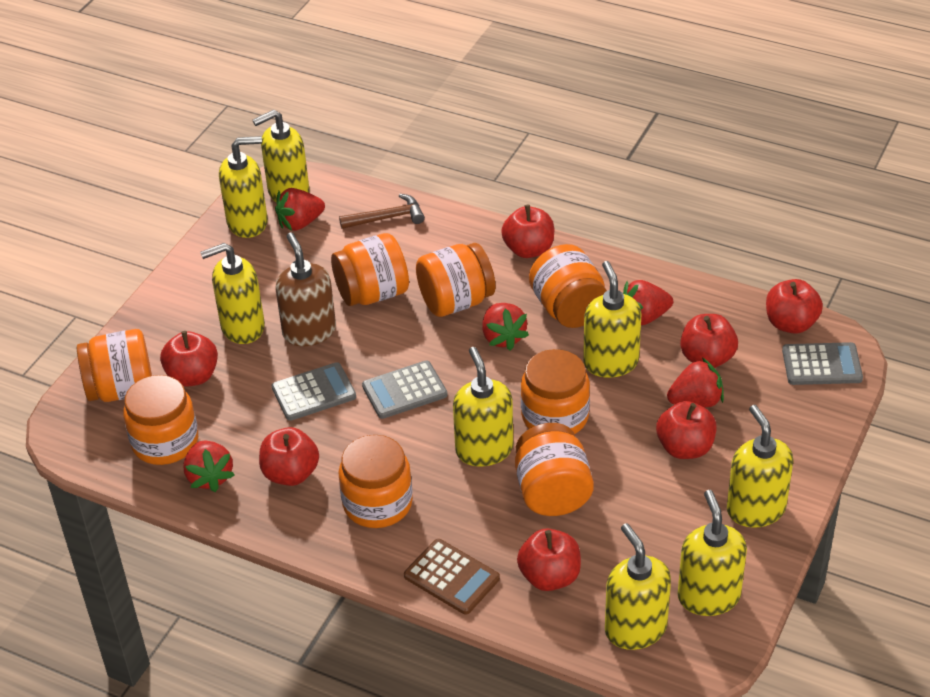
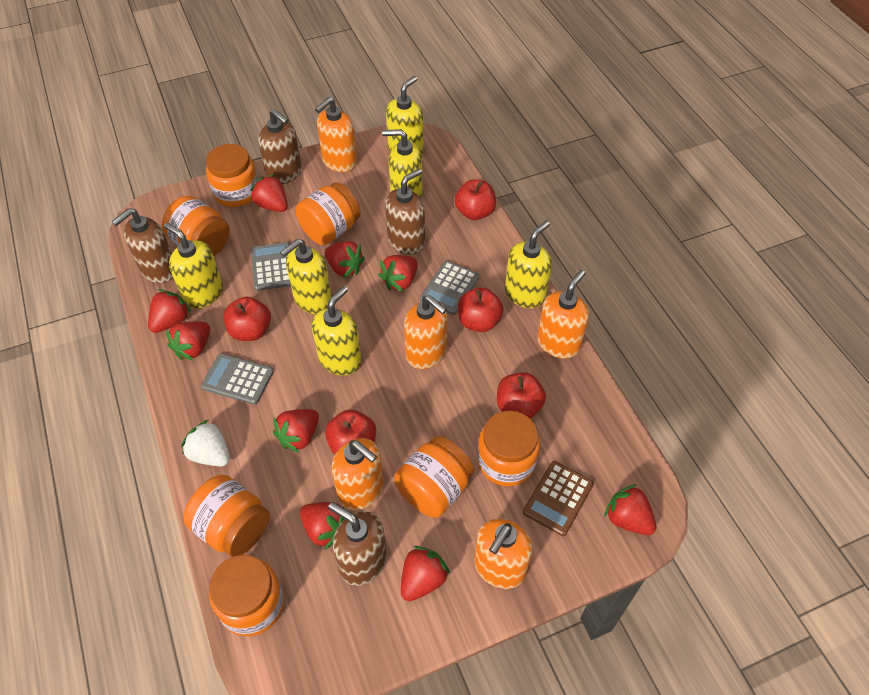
brown hammer: [339,194,425,229] = 1 -> none = 0
brown soap dispenser: [275,233,336,346] = 1 -> [112,208,173,283] [258,109,302,184] [328,502,387,586] [385,169,425,254] = 4
orange jar: [77,329,152,402] [123,375,198,465] [331,233,409,306] [339,435,413,528] [416,243,495,317] [515,423,594,516] [521,349,590,434] [529,244,607,328] = 8 -> [162,196,230,256] [184,475,270,557] [206,144,258,207] [209,555,284,636] [296,182,361,245] [394,436,474,518] [478,411,540,486] = 7
orange soap dispenser: none = 0 -> [315,97,357,172] [331,438,383,510] [404,295,448,369] [474,518,532,589] [537,270,589,359] = 5
red apple: [160,331,218,387] [259,427,319,486] [501,205,554,258] [517,528,581,591] [656,401,717,459] [680,314,738,368] [766,279,823,334] = 7 -> [224,297,271,341] [325,410,376,455] [455,179,496,220] [458,288,504,332] [497,372,546,418] = 5
red strawberry: [183,441,235,492] [275,188,325,231] [482,303,529,351] [623,280,673,325] [667,358,724,408] = 5 -> [148,289,191,333] [166,321,210,360] [250,174,288,212] [273,409,319,453] [300,502,344,551] [325,241,365,278] [378,255,418,292] [401,546,450,601] [604,484,656,535] = 9
white strawberry: none = 0 -> [181,420,230,466] = 1
yellow soap dispenser: [200,243,265,344] [219,136,268,238] [253,110,310,203] [453,347,513,466] [583,261,642,378] [605,523,671,650] [678,490,747,616] [727,405,793,528] = 8 -> [164,223,223,309] [280,239,332,314] [312,286,362,375] [382,129,423,198] [386,76,424,155] [505,221,552,308] = 6

